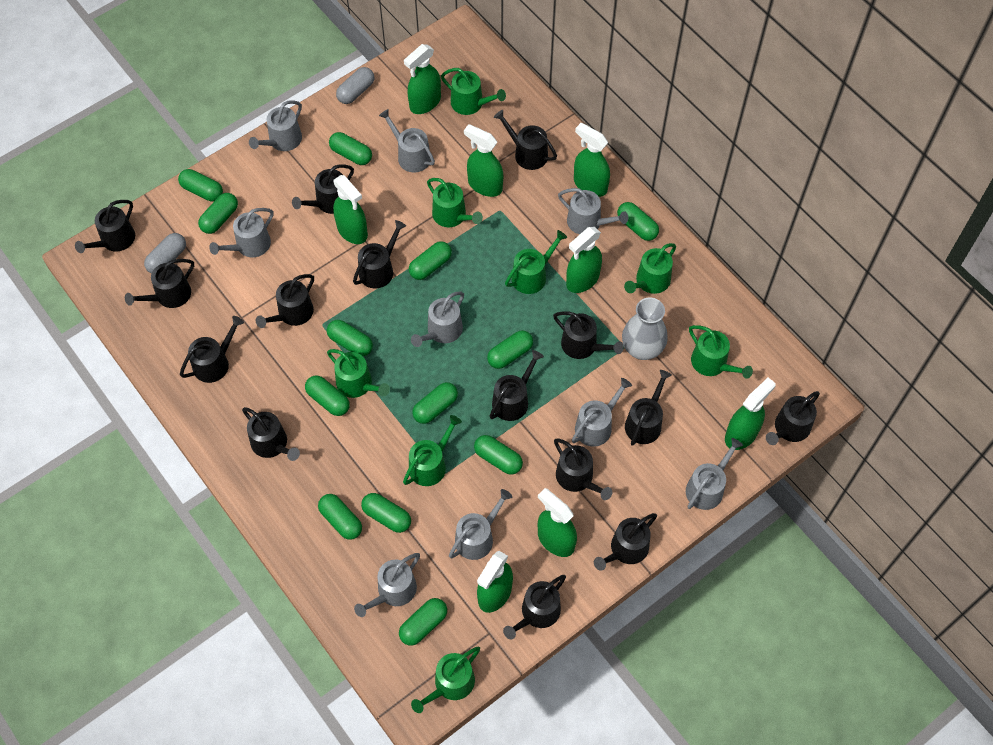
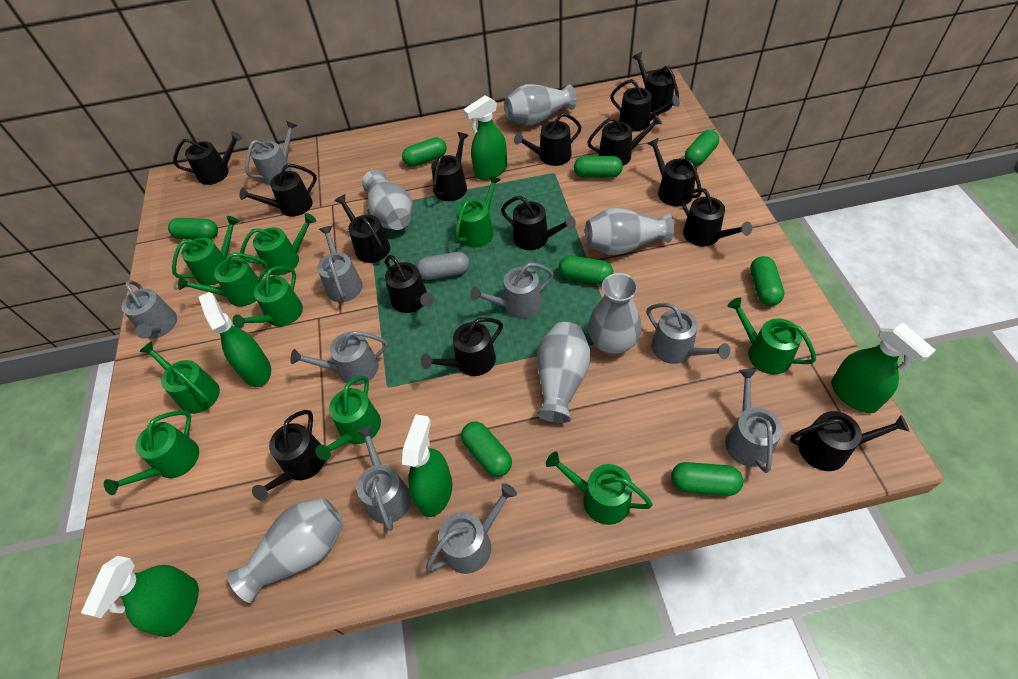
green capsule: [178,169,223,202] [198,193,238,234] [305,375,350,416] [318,494,362,540] [327,320,373,356] [329,132,372,165] [361,493,411,533] [399,598,447,646] [409,241,452,280] [412,382,458,424] [474,435,523,475] [487,330,533,369] [617,202,659,241] = 13 -> [168,218,218,240] [402,137,447,167] [461,421,512,477] [559,256,613,284] [574,156,623,178] [671,462,743,496] [685,130,719,166] [750,256,784,306] = 8
green spray bottle: [333,175,368,244] [404,44,441,114] [464,124,503,197] [477,551,513,613] [538,488,577,557] [566,227,602,293] [574,123,610,197] [725,378,775,450] = 8 -> [81,556,199,637] [199,292,271,387] [402,414,452,517] [463,96,507,180] [831,322,936,413] = 5
green watering can: [327,349,390,398] [403,415,462,486] [411,647,480,713] [427,178,483,227] [441,68,506,115] [505,230,567,294] [624,243,676,294] [689,325,753,379] = 8 -> [104,410,199,495] [139,341,220,414] [172,216,240,286] [178,253,269,307] [232,266,303,329] [240,213,316,276] [315,376,381,460] [455,175,501,248] [546,452,653,525] [727,297,816,374] = 10
grey capsule: [144,233,186,273] [336,67,374,104] = 2 -> [416,252,470,280] = 1
grey vase: [622,298,668,360] = 1 -> [227,497,344,603] [362,169,413,230] [504,84,577,126] [537,322,591,423] [585,208,674,255] [588,273,642,356] = 6

